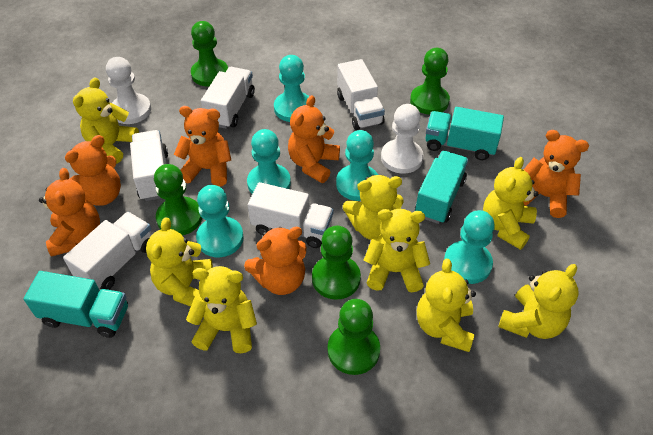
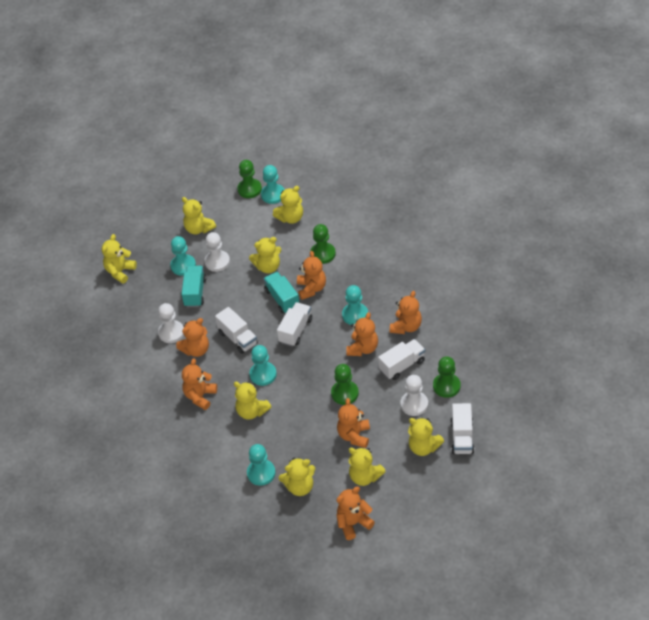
green pawn: [154,164,202,236] [191,21,228,87] [312,226,361,300] [328,299,380,375] [410,48,450,115] = 5 -> [237,160,262,198] [310,224,336,264] [331,364,359,405] [433,356,461,398] = 4
orange teddy bear: [39,168,100,257] [65,135,121,206] [174,106,231,187] [244,227,306,295] [288,95,340,183] [523,130,589,218] = 6 -> [176,318,209,357] [182,358,217,410] [297,251,326,300] [336,487,375,540] [337,398,370,448] [346,312,378,356] [390,291,422,334] = 7
turquoise truck: [24,271,128,338] [415,151,468,224] [425,107,504,160] = 3 -> [181,266,206,307] [263,272,299,313] = 2
white pawn: [106,57,151,124] [381,104,423,174] = 2 -> [158,303,184,343] [204,232,230,272] [400,375,428,416] = 3
white truck: [63,212,152,290] [130,130,168,201] [201,67,255,129] [248,182,334,248] [337,59,385,130] = 5 -> [215,307,258,354] [277,302,312,347] [378,339,425,380] [451,403,475,454] = 4

